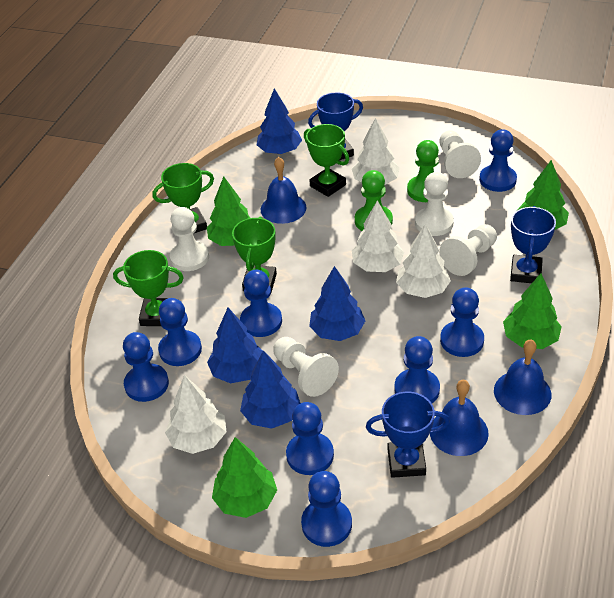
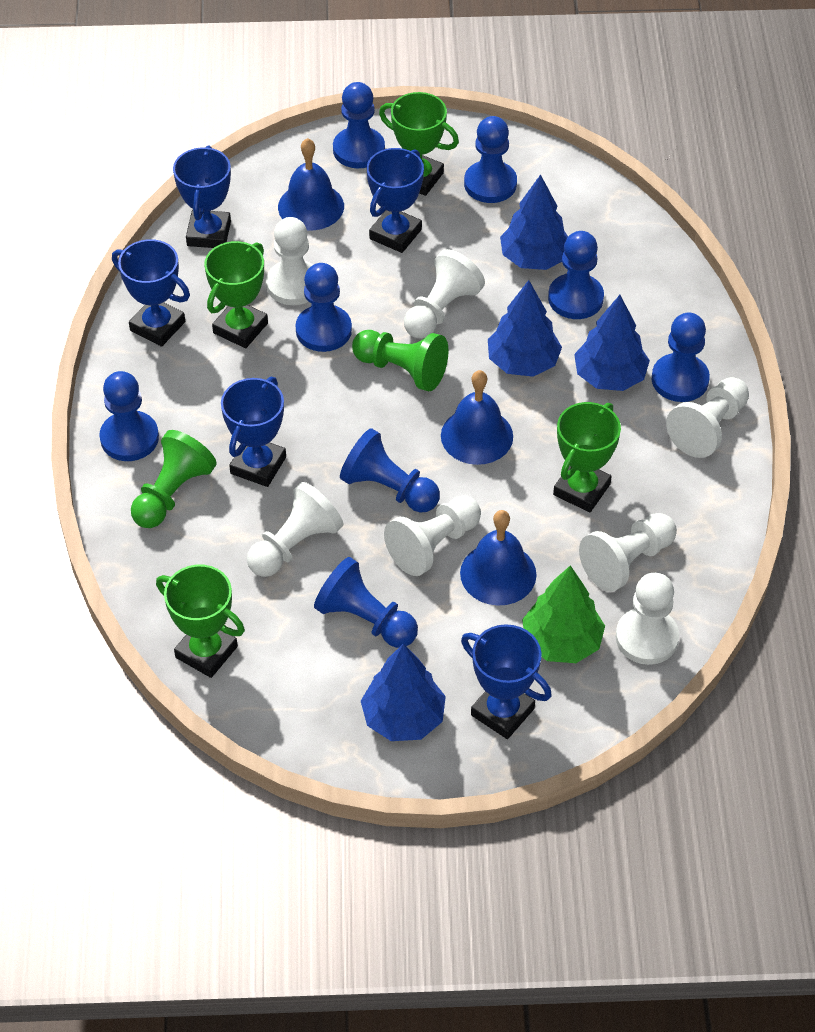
blue trophy: [308,93,363,160] [366,391,450,478] [510,206,556,283] = 3 -> [112,239,190,347] [173,145,231,248] [221,377,286,487] [367,148,424,253] [461,624,552,739] = 5
green tree: [207,177,250,246] [212,437,277,518] [503,273,562,349] [517,160,569,230] = 4 -> [522,565,605,663] = 1
white pawn: [170,207,209,271] [273,337,339,397] [415,172,454,236] [439,224,497,276] [440,130,481,178] = 5 -> [247,482,343,577] [266,217,313,305] [384,495,481,576] [404,249,485,339] [579,513,677,592] [616,573,679,665] [666,377,749,458] = 7
white tree: [165,375,226,454] [352,118,400,185] [352,200,404,272] [396,224,451,298] = 4 -> none = 0

